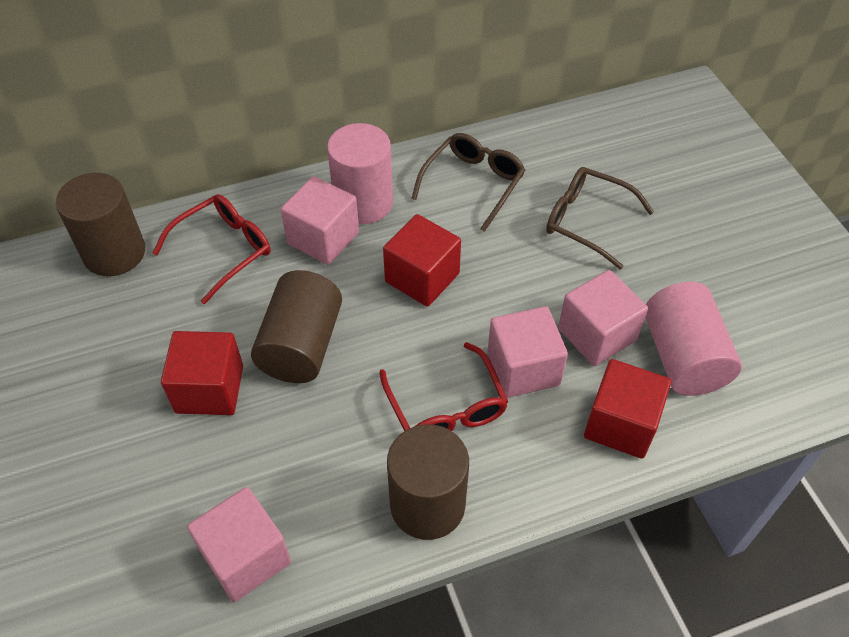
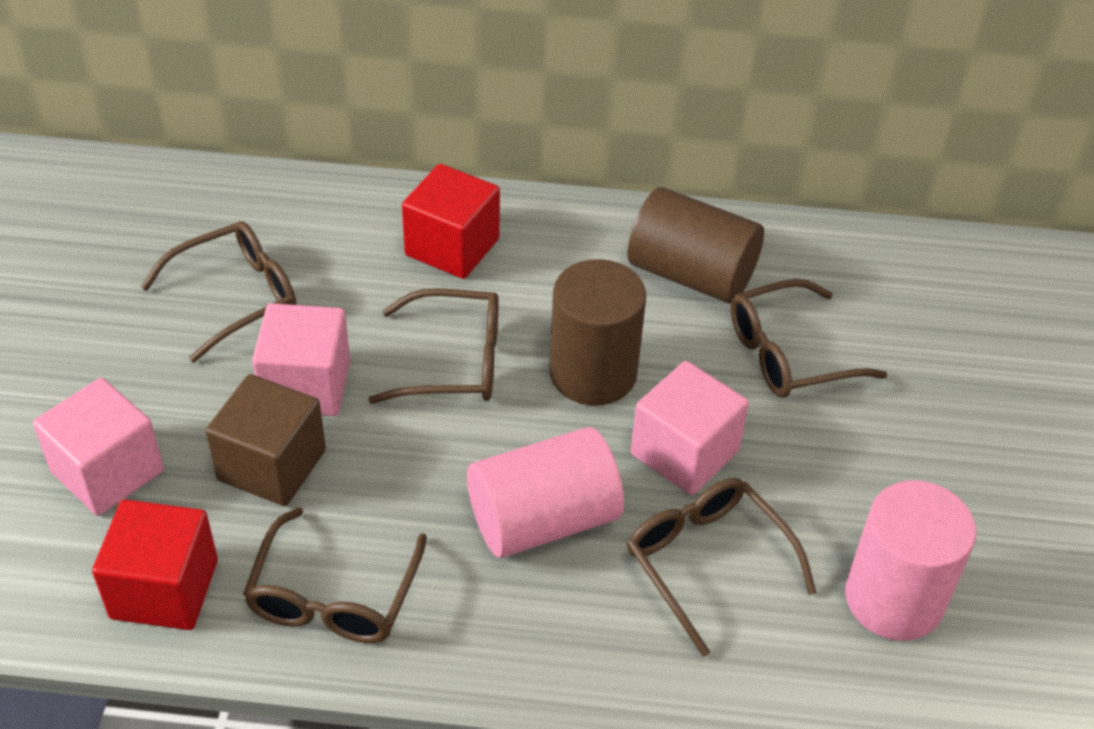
brown cube: none = 0 -> [206,374,326,506] = 1
brown cylinder: [56,173,145,277] [251,270,342,383] [387,424,469,540] = 3 -> [549,259,646,406] [628,187,764,304] = 2
brown glasses: [411,133,525,232] [546,167,654,269] = 2 -> [141,221,296,363] [243,507,427,643] [368,288,499,404] [627,478,817,657] [730,279,887,398] = 5
pink cube: [187,487,291,602] [281,176,359,265] [488,306,568,398] [558,270,648,366] = 4 -> [33,378,164,516] [252,303,350,416] [631,361,749,495] = 3
red cube: [161,331,243,415] [383,214,461,307] [584,359,671,459] = 3 -> [92,499,218,630] [402,164,500,279] = 2
red glasses: [153,194,271,304] [379,342,508,431] = 2 -> none = 0

